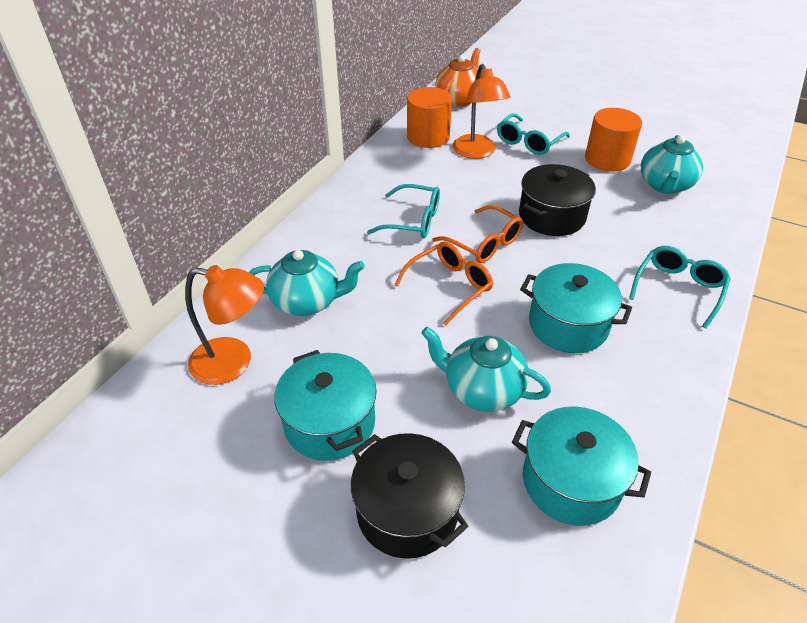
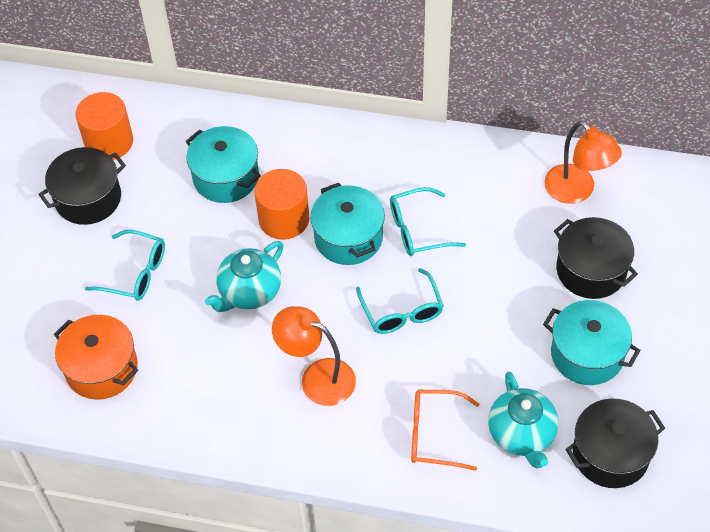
black pot: [351,433,468,559] [519,164,596,236] = 2 -> [38,147,126,225] [554,217,638,299] [566,398,665,488] = 3
orange glasses: [394,241,493,325] [432,205,523,263] = 2 -> [411,390,479,471] = 1
orange pot: none = 0 -> [54,315,138,400] = 1
orange teapot: [435,48,480,107] = 1 -> none = 0
turquoise teapot: [249,250,365,316] [421,327,551,412] [641,135,703,194] = 3 -> [205,241,283,312] [488,372,558,468] = 2

